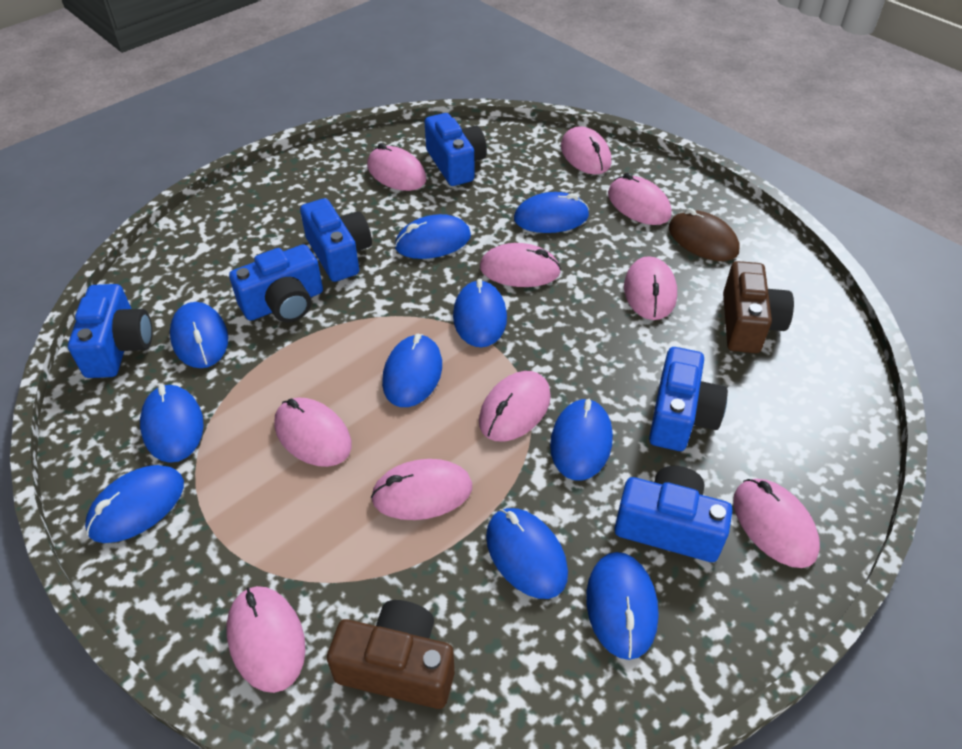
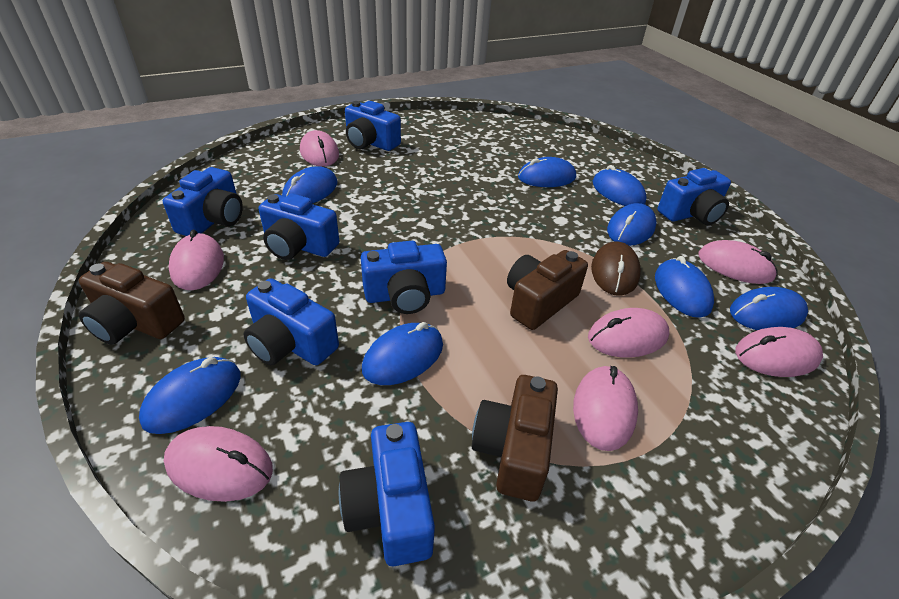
blue camera: [68,284,152,378] [229,244,323,322] [300,198,372,282] [424,113,487,186] [614,466,733,562] [649,347,728,451] = 6 -> [163,167,243,236] [243,278,339,365] [259,193,339,260] [339,422,435,566] [345,101,401,151] [361,241,447,314] [657,168,731,225] = 7
blue mouse: [85,465,184,543] [140,385,204,463] [170,302,228,368] [382,334,442,407] [395,214,471,259] [453,279,507,347] [486,508,568,599] [514,192,589,233] [550,398,613,480] [586,552,659,660] = 10 -> [139,357,241,434] [282,166,337,203] [362,322,443,385] [518,157,576,187] [593,165,647,206] [607,203,657,246] [655,256,714,318] [730,287,808,330] = 8
brown camera: [327,600,455,709] [723,261,794,353] = 2 -> [79,262,185,345] [472,375,558,501] [507,250,588,330] = 3
pink mouse: [226,586,306,693] [274,398,352,467] [367,143,427,191] [371,459,472,520] [479,371,551,442] [480,243,561,287] [561,126,611,174] [608,173,672,225] [624,256,677,320] [733,479,820,568] = 10 -> [164,426,273,502] [168,230,224,290] [300,130,339,167] [573,366,638,451] [588,308,669,358] [698,240,777,284] [735,327,823,377] = 7

